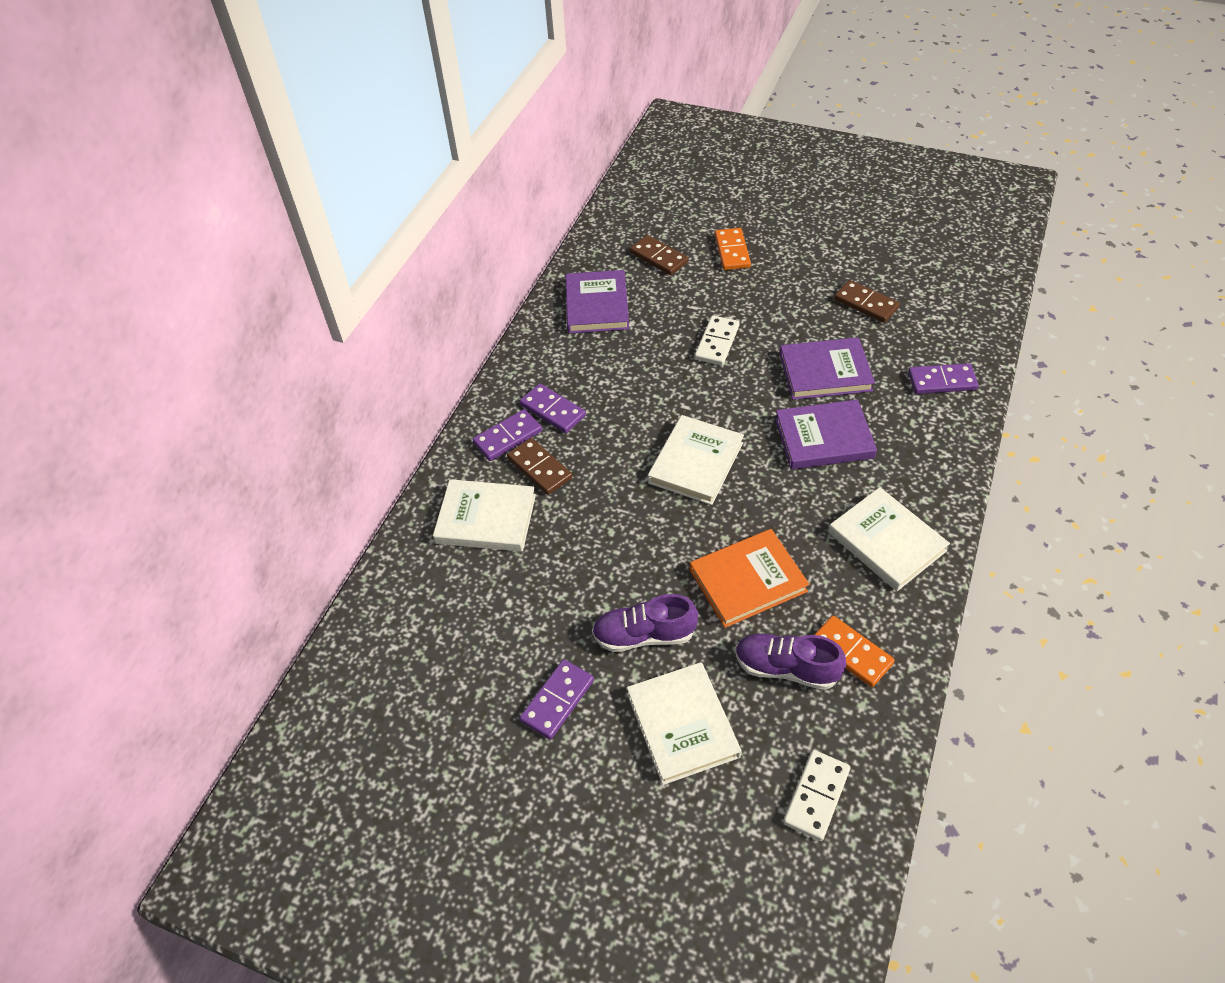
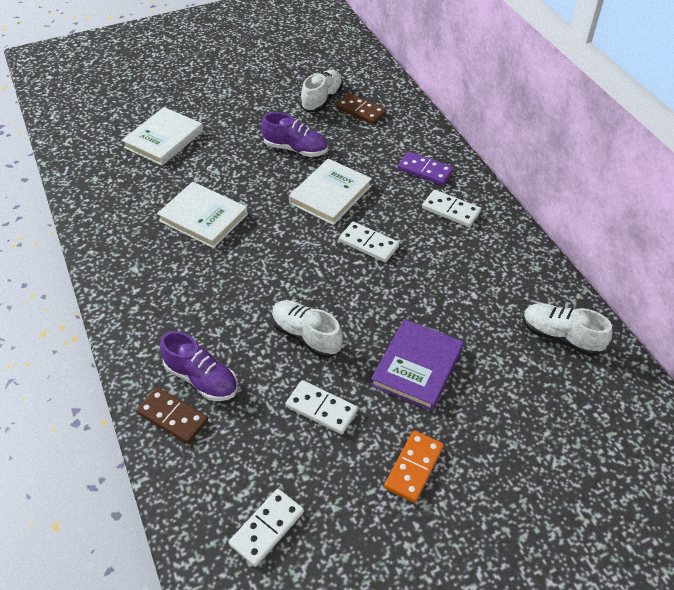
brown domino: [507,438,572,495] [630,235,688,275] [834,280,900,323] = 3 -> [136,387,208,444] [336,93,386,125] = 2
orange book: [690,529,809,628] = 1 -> none = 0
orange domino: [715,228,751,270] [814,616,895,687] = 2 -> [384,431,444,503] = 1
purple book: [565,270,629,333] [775,400,877,469] [780,337,875,400] = 3 -> [371,319,464,411] = 1
purple domino: [472,409,542,461] [519,659,594,740] [520,383,586,433] [908,363,978,394] = 4 -> [398,152,454,186] = 1
white book: [433,479,536,552] [627,662,741,785] [648,415,744,505] [828,487,950,591] = 4 -> [122,107,203,166] [157,182,248,248] [289,159,372,225] = 3
white domino: [695,315,740,365] [783,750,850,841] = 2 -> [229,489,304,567] [286,380,358,434] [339,222,399,263] [422,190,481,227] = 4
white shoe: none = 0 -> [272,300,343,358] [300,70,343,112] [523,303,612,356] = 3

